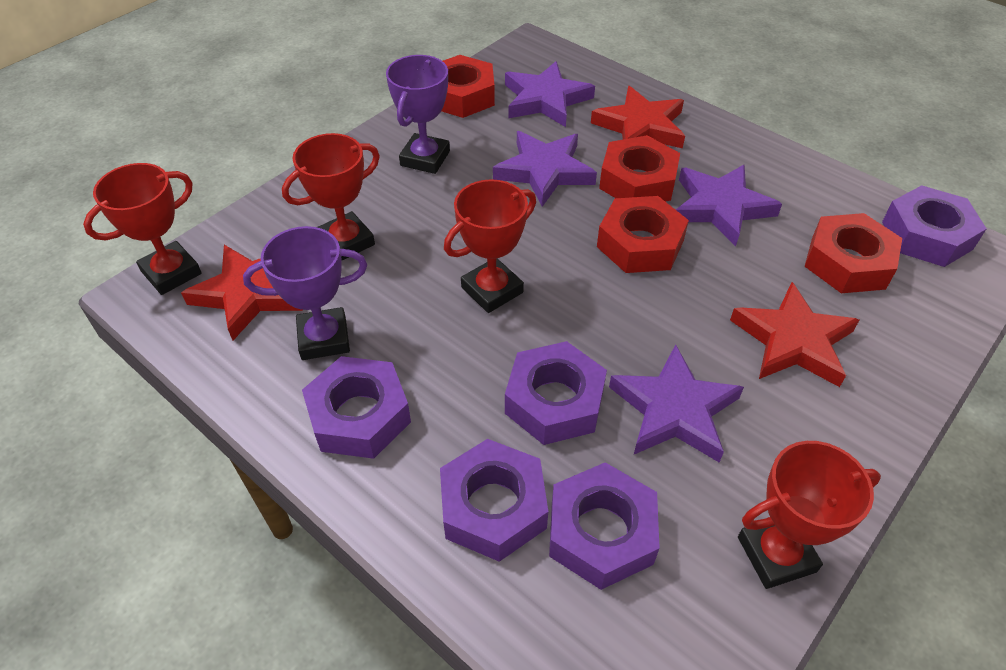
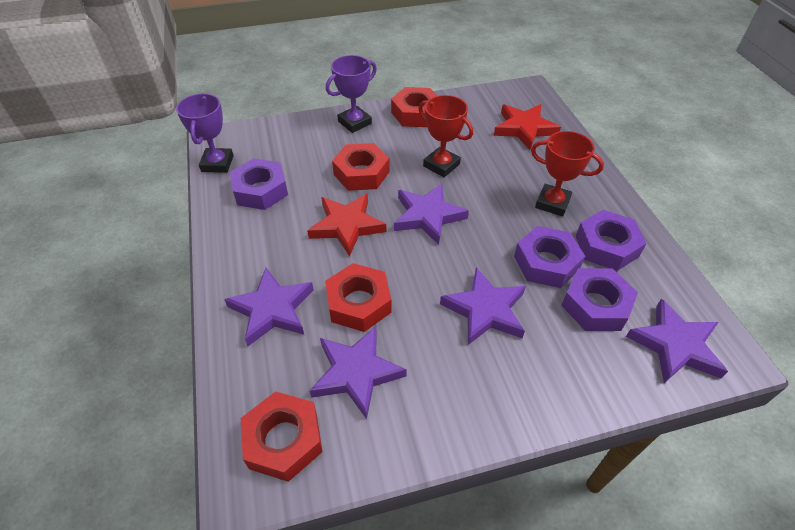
purple nut: [302,356,411,459] [440,439,549,562] [505,341,607,445] [549,462,660,590] [882,185,987,267] = 5 -> [230,158,288,210] [514,226,585,288] [561,268,638,331] [576,210,647,271] = 4
purple star: [493,131,597,207] [505,61,595,127] [609,344,744,462] [676,164,782,246] = 4 -> [224,268,314,346] [310,327,407,419] [394,183,469,245] [440,267,526,345] [626,299,728,383] = 5
red star: [181,245,303,340] [591,86,685,148] [730,282,859,387] = 3 -> [307,194,386,257] [494,104,561,150] = 2
red trophy: [83,163,202,295] [282,133,380,260] [444,179,536,313] [738,441,881,589] = 4 -> [418,95,473,177] [531,131,604,216] = 2

